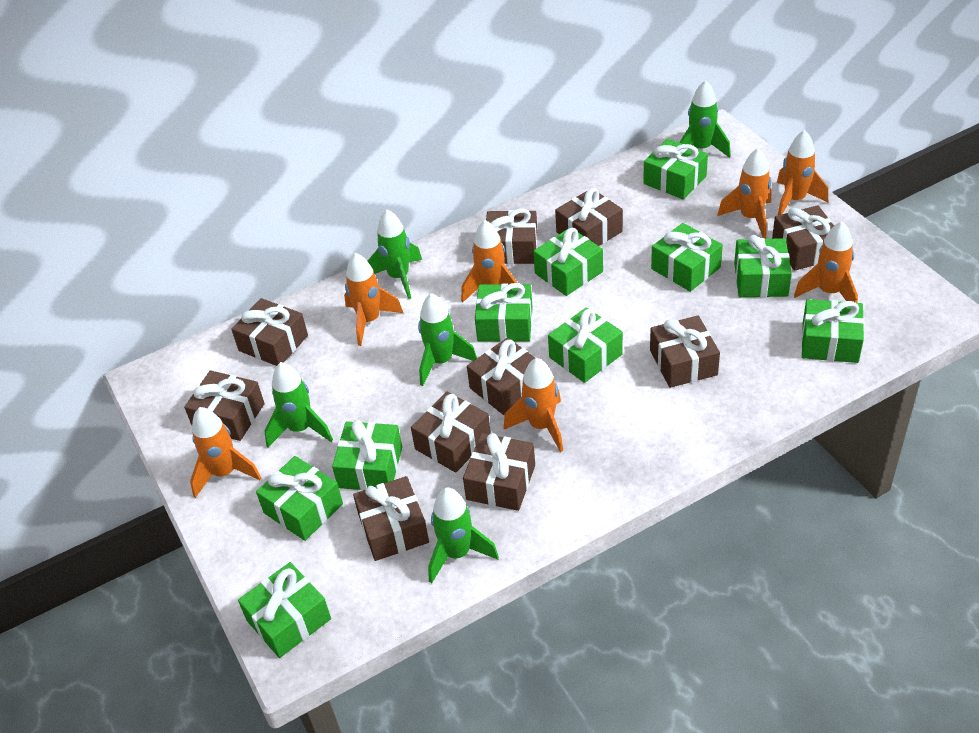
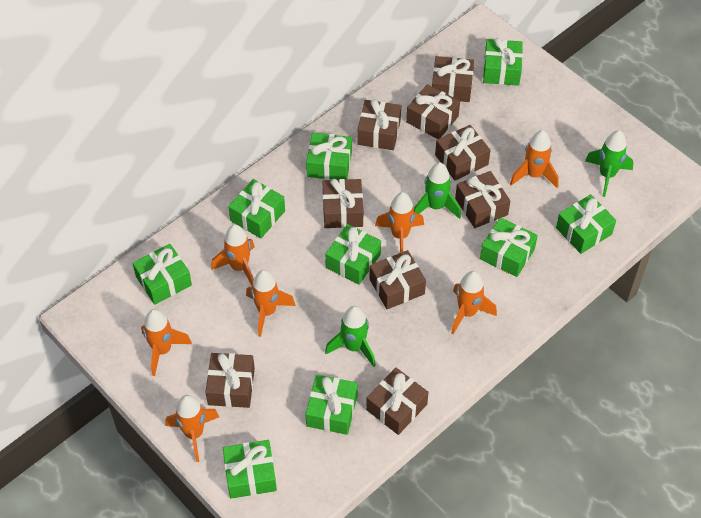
brown gift: [184,370,265,441] [231,298,308,366] [353,476,429,561] [411,392,491,473] [463,433,535,511] [467,337,535,415] [486,208,538,264] [555,188,623,246] [650,315,720,388] [772,205,834,271] = 10 -> [205,353,255,408] [322,179,363,228] [357,99,401,150] [366,368,429,435] [369,250,426,309] [406,84,460,139] [432,56,474,102] [435,125,491,181] [455,171,510,228] = 9
green gift: [238,562,331,658] [256,456,343,541] [332,420,402,491] [475,283,533,342] [533,227,603,296] [548,307,623,383] [643,139,708,199] [651,223,723,292] [734,235,792,297] [802,299,864,363] = 10 -> [133,244,192,305] [223,440,277,499] [228,179,285,239] [306,133,352,180] [306,375,358,435] [325,224,381,285] [480,217,538,277] [483,38,523,86] [556,194,616,254] = 9
green rocket: [264,362,333,447] [368,210,422,299] [418,293,477,386] [428,487,499,583] [679,80,731,158] = 5 -> [325,306,376,367] [414,162,461,219] [585,130,634,197] = 3

